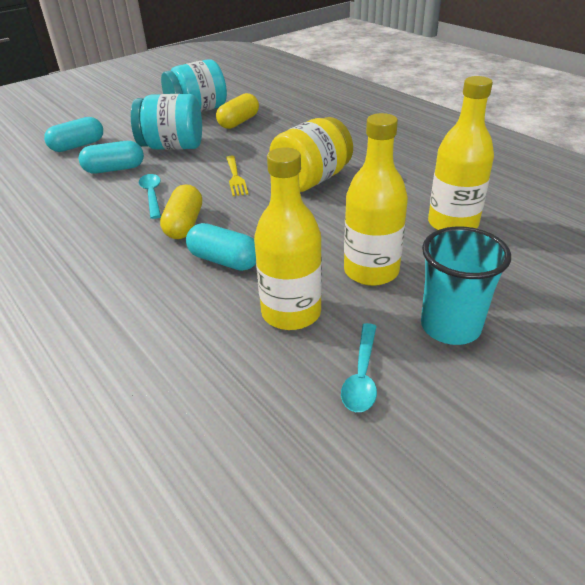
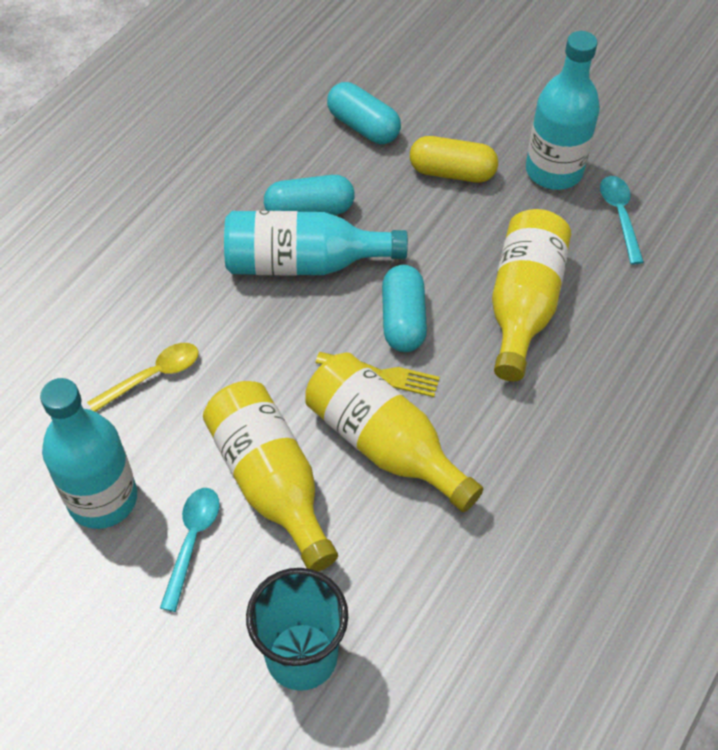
turquoise bottle: none = 0 -> [40,378,137,529] [224,211,408,276] [526,31,600,190] = 3
turquoise jar: [131,94,202,150] [161,59,227,112] = 2 -> none = 0
yellow capsule: [160,184,202,239] [216,93,259,129] = 2 -> [410,136,498,183] = 1
yellow jar: [269,117,353,192] = 1 -> none = 0
yellow spoon: none = 0 -> [87,343,199,412] = 1

